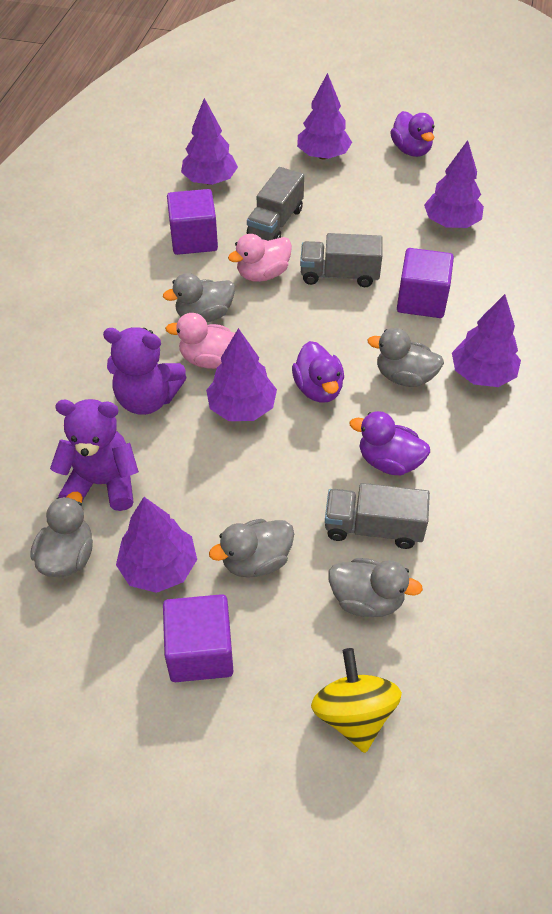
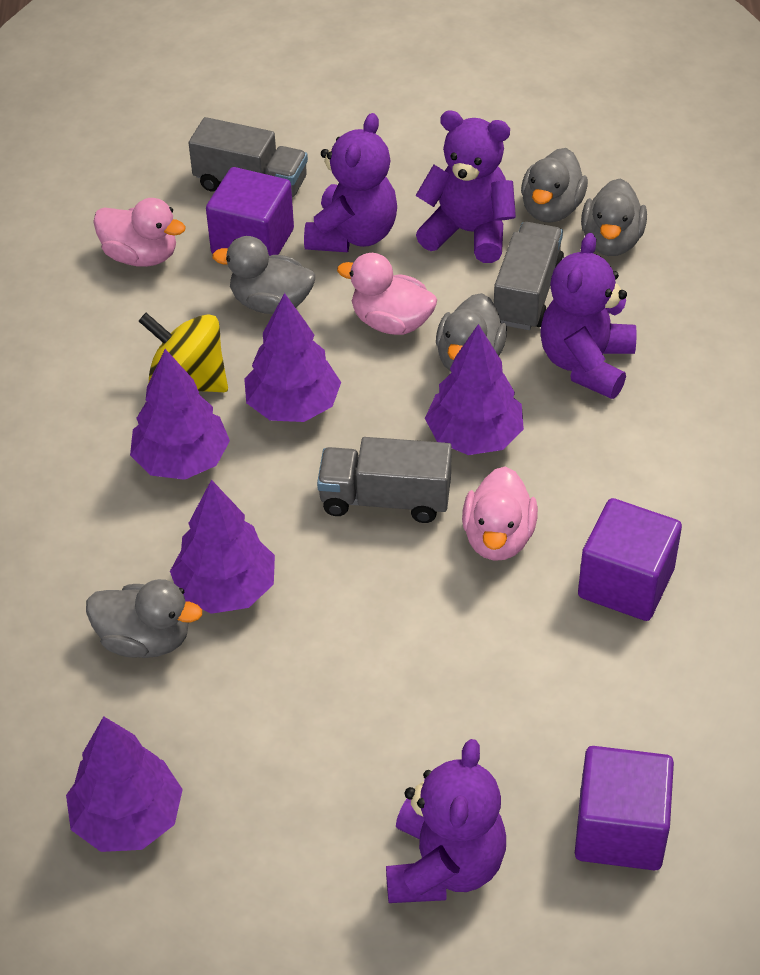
pink duck: [165,313,235,369] [228,234,292,282] = 2 -> [93,198,186,267] [337,253,437,335] [462,466,538,561] = 3
purple duck: [292,341,344,403] [350,411,430,475] [390,111,435,157] = 3 -> none = 0
purple teddy bear: [50,399,139,511] [103,327,187,415] = 2 -> [304,113,397,252] [386,739,506,903] [415,110,516,263] [540,233,637,399] = 4
purple tree: [116,497,197,593] [181,98,238,185] [206,328,277,421] [297,73,352,159] [424,140,484,228] [452,294,521,387] = 6 -> [66,716,183,852] [130,349,230,480] [170,480,275,614] [244,293,341,422] [425,324,524,455] = 5

